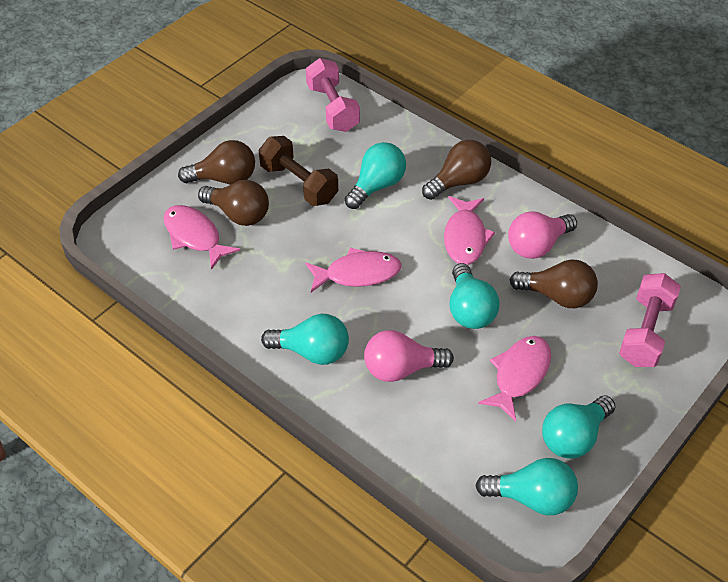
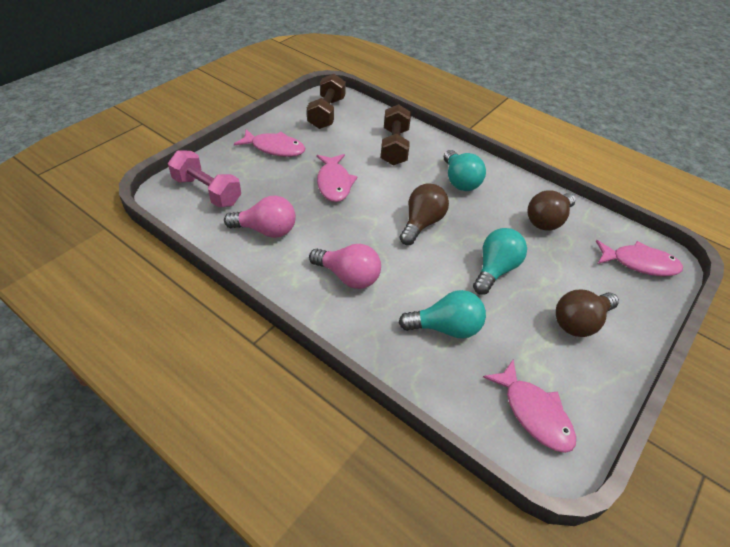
brown dumbbell: [259,136,338,206] = 1 -> [307,74,346,129] [381,104,411,166] = 2
brown light bulb: [178,140,255,185] [198,180,269,226] [422,140,491,200] [510,259,598,308] = 4 -> [400,183,449,245] [527,190,576,231] [556,290,619,337] = 3
pink dumbbell: [306,58,360,132] [619,273,681,367] = 2 -> [168,150,241,207] = 1
turquoise light bulb: [261,314,349,365] [345,142,406,209] [450,263,500,329] [475,458,578,515] [542,395,616,459] = 5 -> [399,290,486,339] [444,150,486,191] [473,228,527,295] = 3

